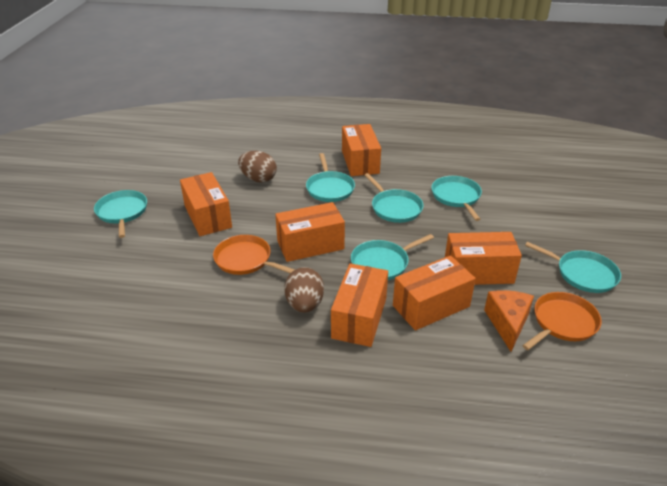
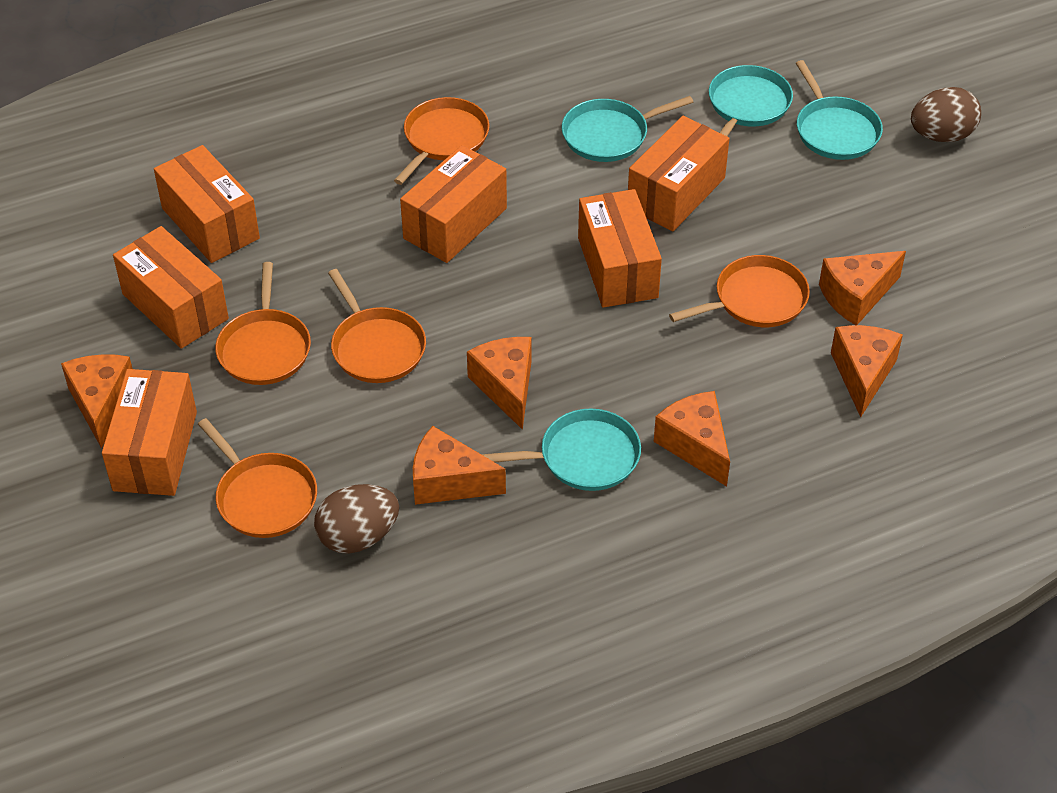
orange cheese: [484,290,534,352] = 1 -> [61,354,133,448] [413,426,506,505] [467,337,531,430] [654,391,730,487] [819,251,906,325] [831,325,903,417] = 6
orange pan: [213,235,295,275] [522,292,602,350] = 2 -> [198,418,317,538] [215,262,311,385] [328,269,426,383] [394,97,489,185] [669,255,810,327] = 5
turquoise pan: [94,190,147,238] [306,153,355,202] [351,234,434,280] [364,173,424,223] [431,176,482,221] [525,242,621,293] = 6 -> [481,408,641,491] [562,96,693,162] [709,65,793,136] [796,60,883,160] = 4

